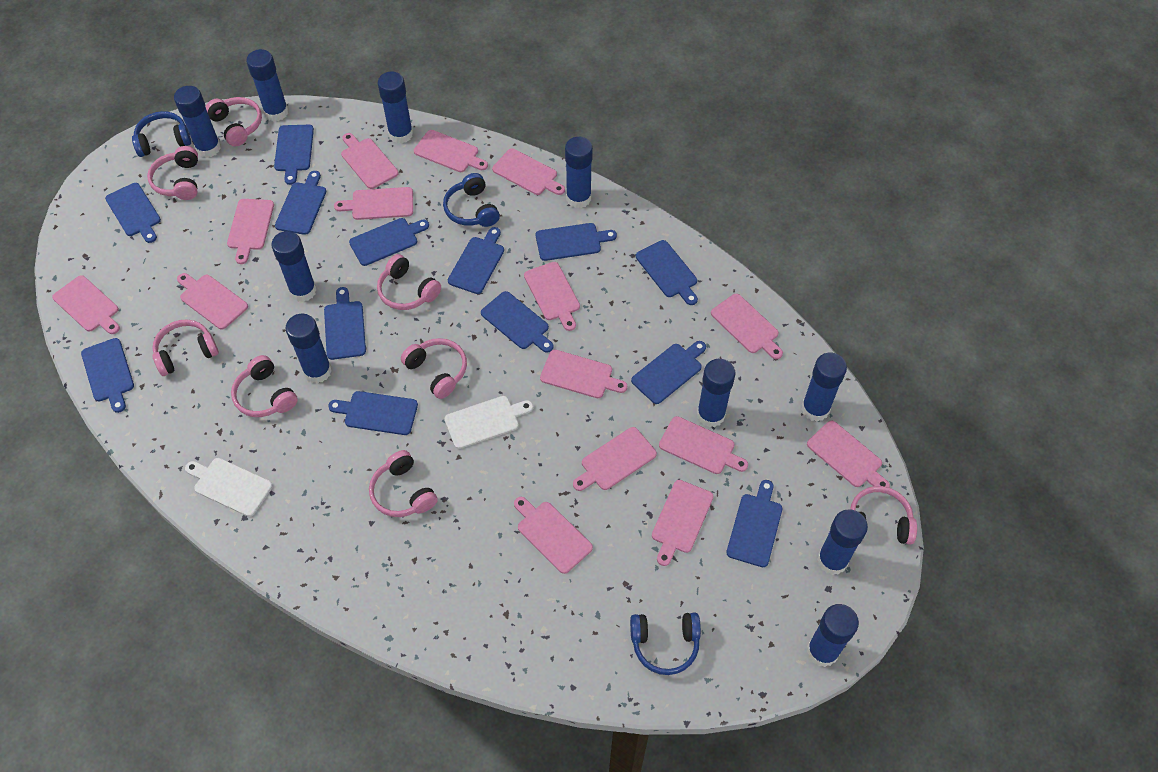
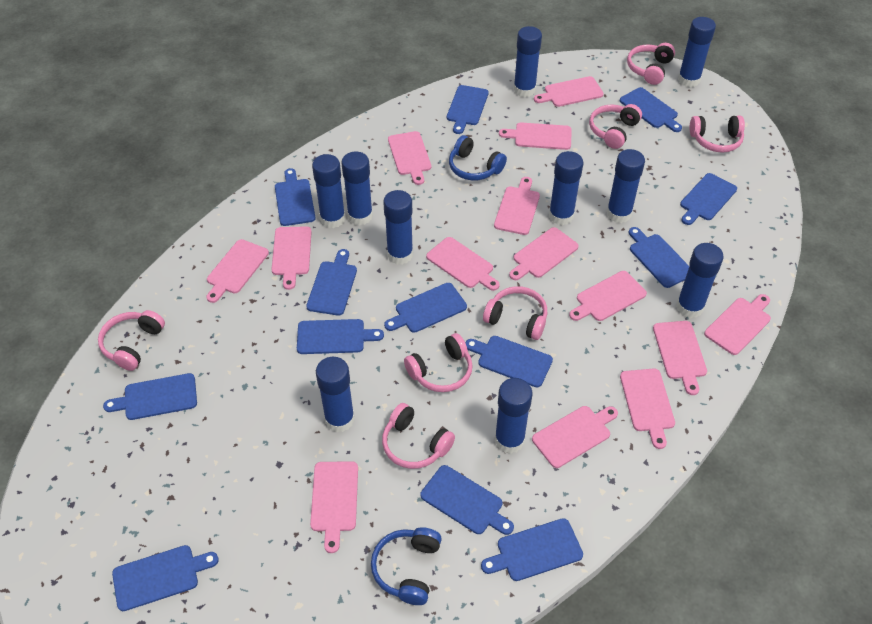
blue headphones: [132,111,191,157] [443,173,500,227] [630,613,701,675] = 3 -> [371,527,442,605] [449,135,507,180] = 2
pink cutting board: [52,275,120,334] [177,273,248,329] [227,199,274,264] [334,187,413,220] [341,133,398,189] [414,130,488,172] [492,148,565,195] [514,497,593,574] [524,262,580,331] [540,350,627,398] [573,427,657,491] [652,480,714,566] [659,416,748,474] [711,294,783,359] [807,421,890,488] = 15 -> [206,239,269,303] [271,226,312,290] [310,461,358,553] [388,131,431,185] [426,237,500,291] [494,177,540,235] [499,122,572,150] [509,227,579,280] [532,406,618,468] [534,76,604,107] [569,271,647,321] [620,368,675,449] [653,321,707,395] [704,294,771,355] = 14
pink headphones: [147,146,198,200] [152,320,219,376] [206,97,262,146] [231,355,298,417] [369,450,438,517] [377,254,441,310] [401,338,467,399] [850,486,917,545] = 8 -> [98,310,165,371] [382,403,455,469] [404,333,473,392] [483,286,547,340] [589,104,642,149] [627,43,675,85] [689,116,745,153] = 7
white cutting board: [185,458,272,517] [445,396,533,449] = 2 -> none = 0

